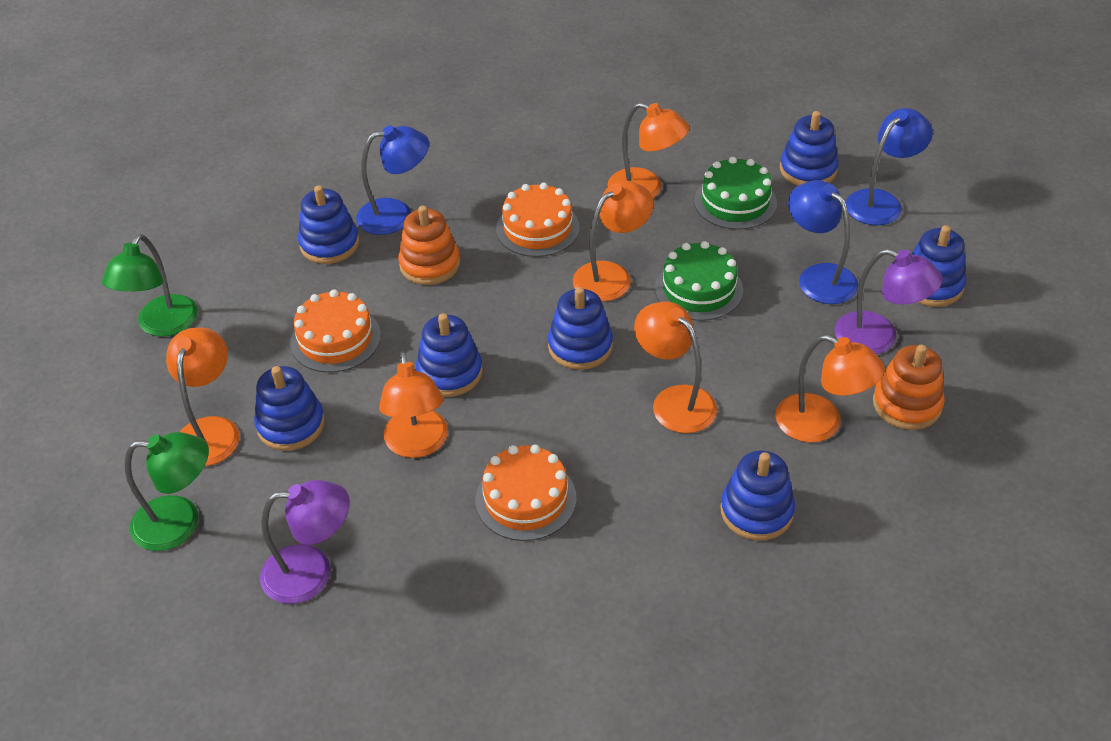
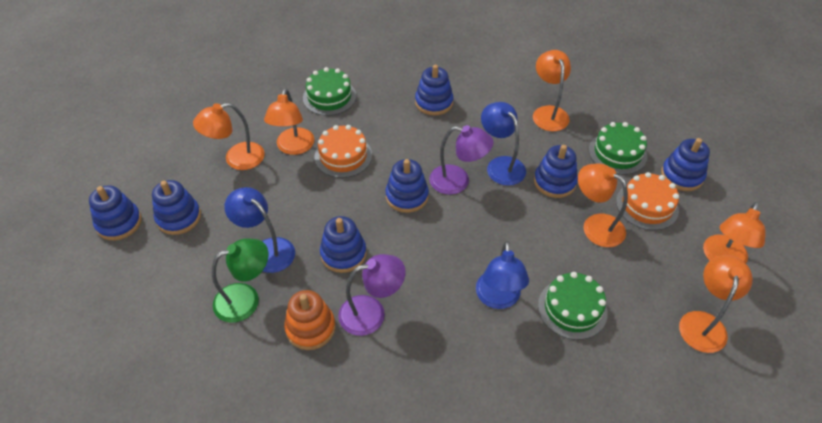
green cake: [655,241,743,321] [694,157,777,230] = 2 -> [303,67,356,116] [538,272,608,340] [589,122,647,175] = 3
green lamp: [102,234,198,337] [125,432,209,551] = 2 -> [212,238,268,323] = 1
orange cake: [290,289,381,373] [476,445,577,541] [496,183,580,257] = 3 -> [315,125,372,178] [616,172,679,230] = 2
orange stacking toy: [398,206,460,285] [873,345,945,430] = 2 -> [284,290,335,350] = 1

